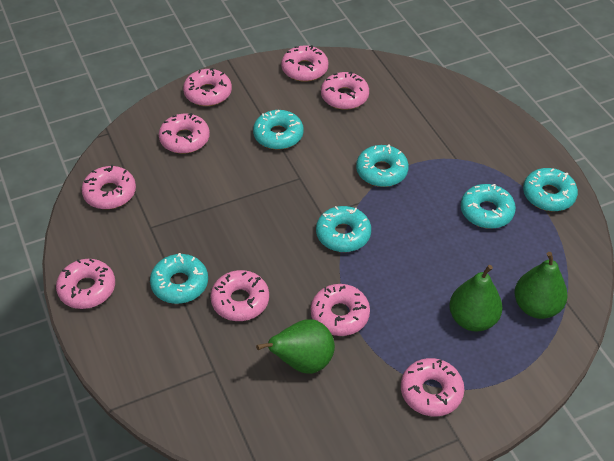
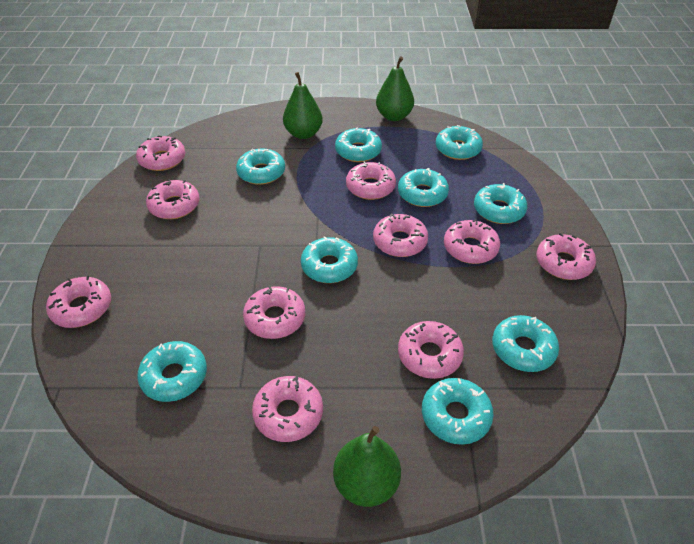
pink donut: [56,259,115,309] [82,165,136,209] [159,113,210,154] [183,68,232,106] [210,270,269,321] [281,45,328,82] [311,284,370,336] [321,72,369,110] [401,358,464,417] = 9 -> [46,276,111,328] [136,136,185,171] [146,179,199,219] [243,286,305,339] [252,376,323,442] [346,161,396,200] [373,214,428,257] [398,321,464,379] [444,219,500,264] [536,233,596,280] = 10
turquoise donut: [150,253,208,304] [253,110,304,150] [316,206,371,252] [356,145,409,187] [461,184,516,229] [523,168,578,211] = 6 -> [137,341,207,402] [236,148,285,185] [301,236,358,283] [335,128,382,162] [398,168,449,207] [422,378,494,445] [436,125,483,160] [474,183,527,224] [492,315,559,372] = 9

